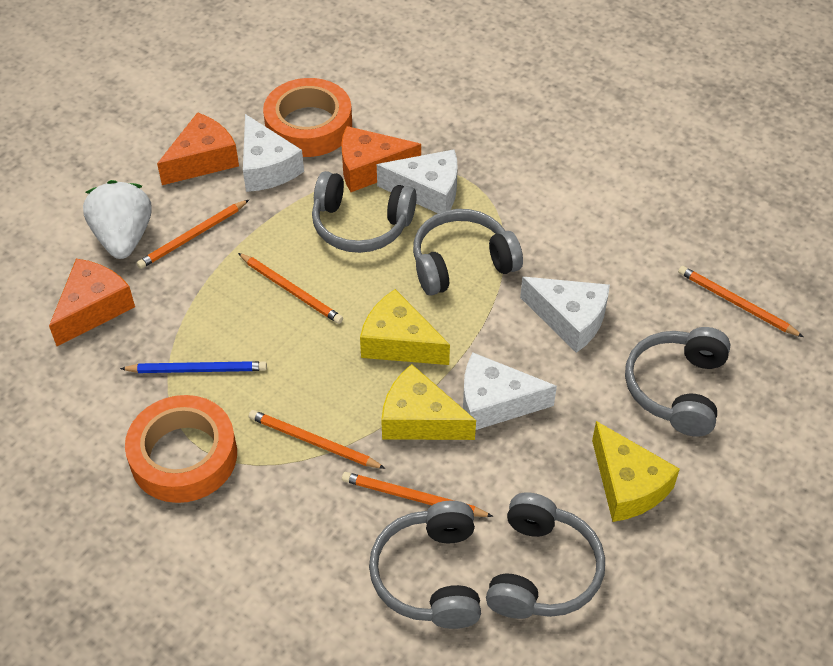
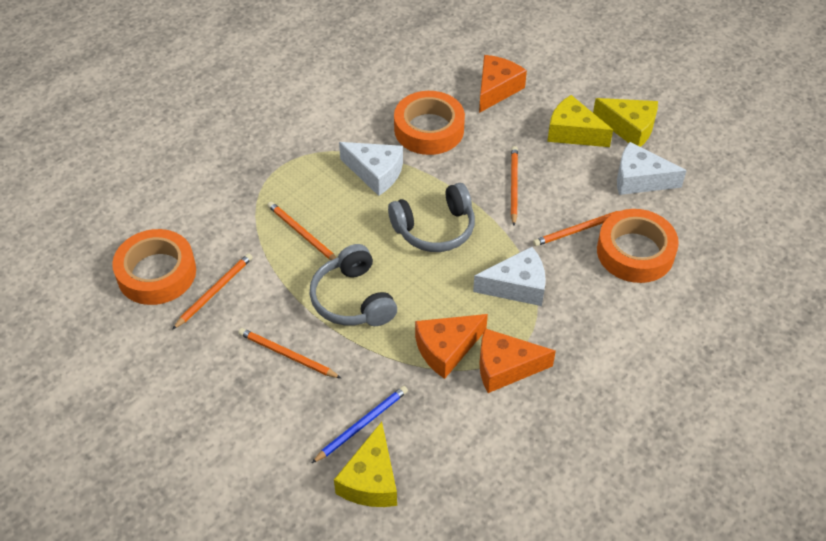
grey headphones: [312,171,417,253] [369,501,481,629] [413,209,523,296] [486,492,605,619] [625,327,731,436] = 5 -> [309,244,397,326] [388,183,475,252] = 2
orange tape: [125,395,237,503] [263,78,352,157] = 2 -> [112,229,196,305] [394,91,465,155] [597,209,679,283] = 3
white cheese: [243,114,304,192] [377,150,458,213] [463,353,557,430] [520,277,610,353] = 4 -> [339,142,403,196] [473,247,546,306] [617,142,687,195] = 3
white strawberry: [83,180,152,259] = 1 -> none = 0

